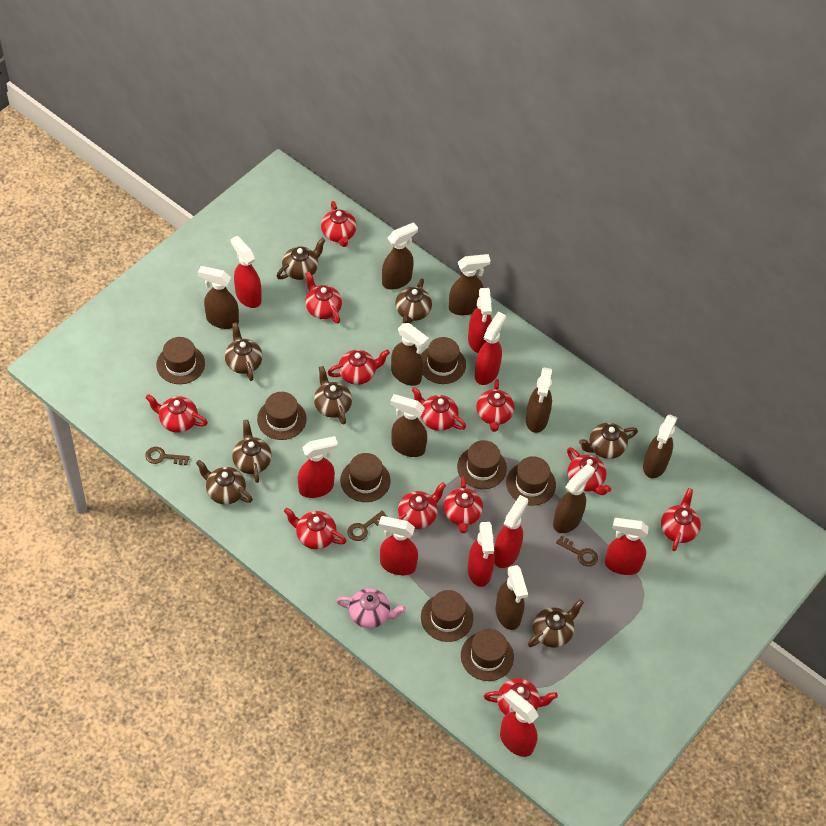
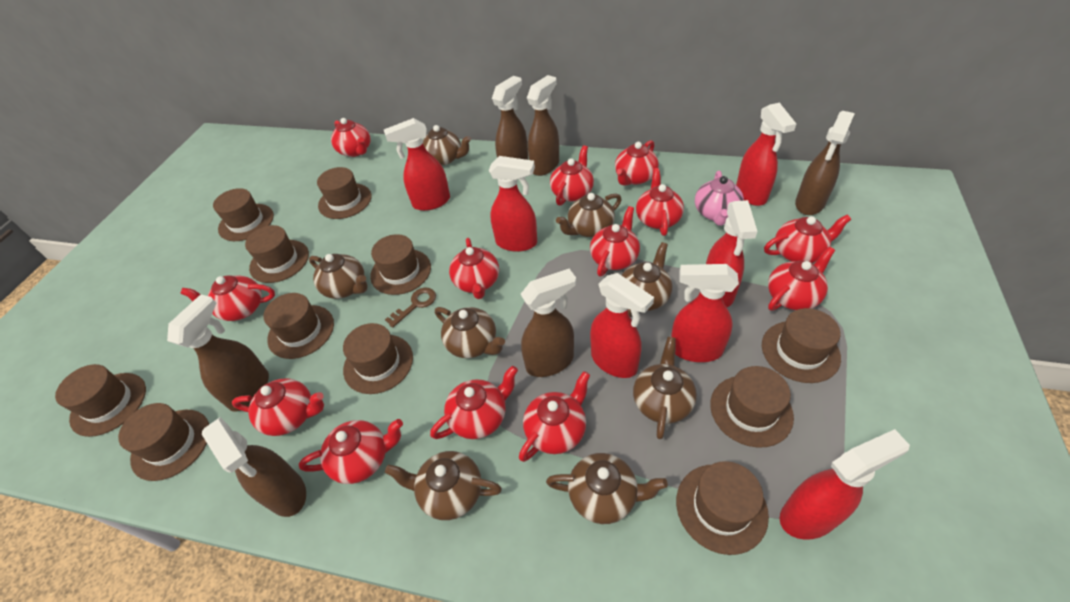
brown hat: [156,337,205,384] [257,392,307,440] [340,453,391,502] [421,337,466,384] [421,590,473,642] [457,440,507,489] [461,629,514,681] [506,456,556,506] = 8 -> [55,364,146,437] [118,403,209,481] [213,188,274,241] [245,225,309,283] [263,293,334,359] [317,167,372,219] [343,323,413,394] [370,234,431,295] [676,461,769,555] [710,366,794,448] [762,308,841,383] = 11
brown key: [145,447,190,465] [347,510,387,541] [556,535,598,567] = 3 -> [385,288,436,328] = 1
brown spray bottle: [198,266,239,329] [382,222,418,290] [390,394,427,457] [391,323,429,386] [449,254,491,315] [496,565,528,630] [526,367,552,433] [553,464,595,533] [643,414,677,478] = 9 -> [167,294,269,412] [202,417,306,517] [492,76,528,160] [520,269,576,377] [527,75,559,176] [795,111,855,215] = 6
red spray bottle: [231,236,261,308] [298,436,338,498] [378,516,418,575] [468,288,492,353] [468,522,495,587] [474,312,506,385] [494,495,528,568] [500,689,538,757] [605,518,649,575] = 9 -> [384,118,450,211] [489,156,537,252] [590,273,654,378] [671,264,739,362] [706,200,758,307] [736,102,796,206] [780,429,910,540] = 7
red teapot: [146,394,208,433] [284,508,346,549] [305,271,342,324] [321,201,357,247] [327,350,390,385] [397,482,446,529] [412,387,466,431] [443,477,483,533] [476,379,514,432] [484,678,558,715] [567,447,611,495] [661,488,701,551] = 12 -> [181,275,275,321] [232,378,324,436] [299,419,403,484] [331,118,371,157] [430,366,518,439] [449,238,499,299] [519,371,590,462] [550,145,594,206] [590,206,640,276] [615,140,659,186] [636,168,684,236] [764,215,851,263] [768,247,835,311] = 13

